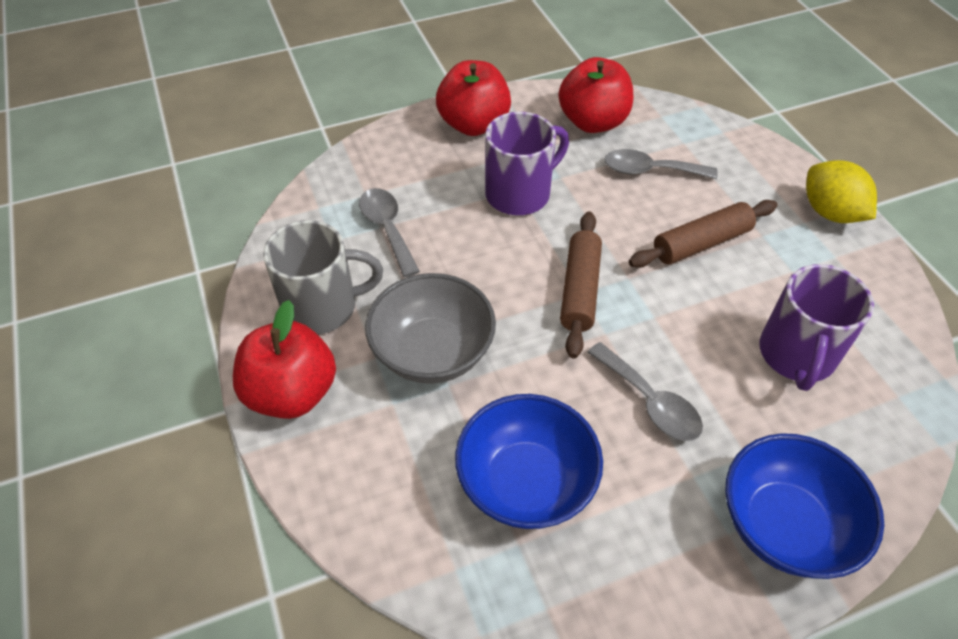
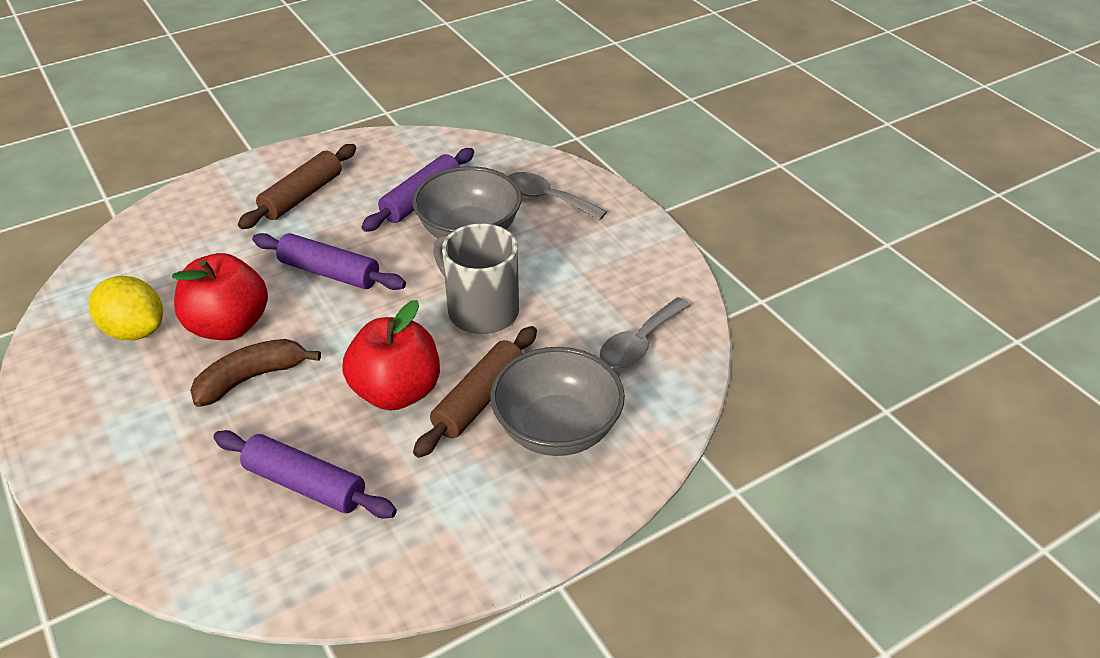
blue bowl: [455,394,603,529] [725,433,884,579] = 2 -> none = 0
brown banana: none = 0 -> [190,339,321,407] = 1
grey bowl: [365,273,496,384] = 1 -> [412,166,522,238] [490,347,625,456] = 2
grey spoon: [359,188,420,277] [587,342,703,441] [604,149,718,179] = 3 -> [508,172,607,220] [600,297,691,368] = 2
purple mug: [485,112,569,215] [760,264,874,391] = 2 -> none = 0
purple rolling pin: none = 0 -> [213,430,397,519] [252,233,406,290] [361,148,474,232] = 3
red apple: [233,300,336,419] [436,60,511,136] [559,57,633,133] = 3 -> [172,253,268,340] [342,300,440,411] = 2

